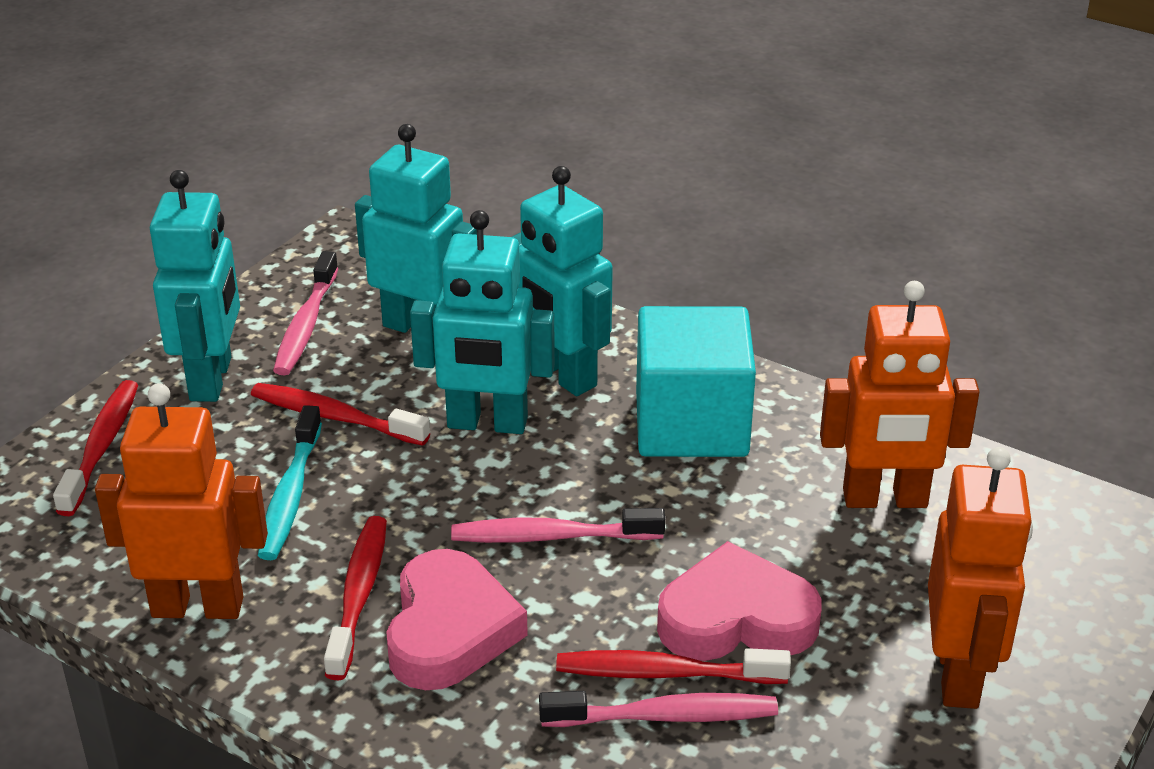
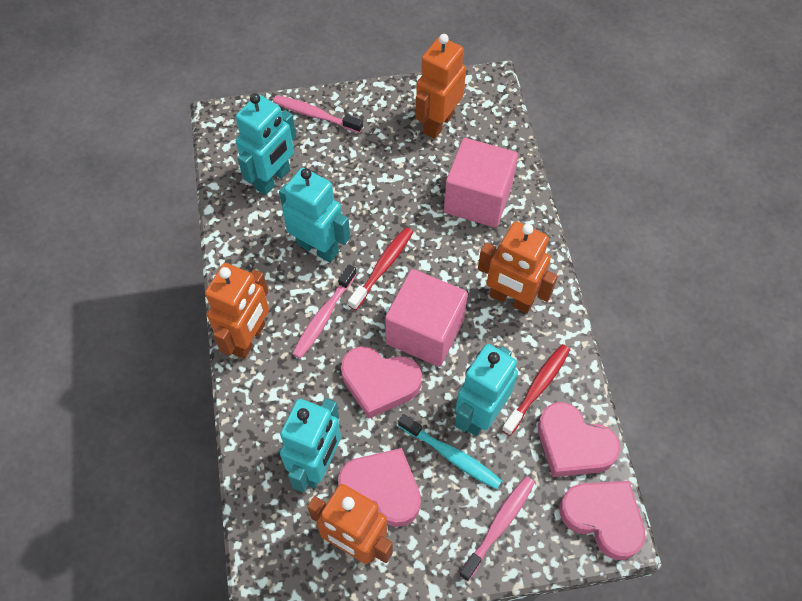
orange robot: [95,383,268,619] [820,281,979,508] [928,447,1033,709] = 3 -> [205,263,269,359] [307,484,393,564] [415,34,466,139] [478,221,558,313] = 4
pink cube: none = 0 -> [385,269,468,367] [444,138,518,228] = 2
pink heart: [386,549,528,690] [657,541,822,661] = 2 -> [338,448,421,527] [341,347,422,418] [538,402,620,477] [560,481,646,560] = 4
red toothbrush: [53,380,138,516] [251,383,430,446] [324,516,387,680] [556,648,791,684] = 4 -> [348,227,413,310] [502,344,570,436] = 2
turquoise cube: [636,306,756,457] = 1 -> none = 0

